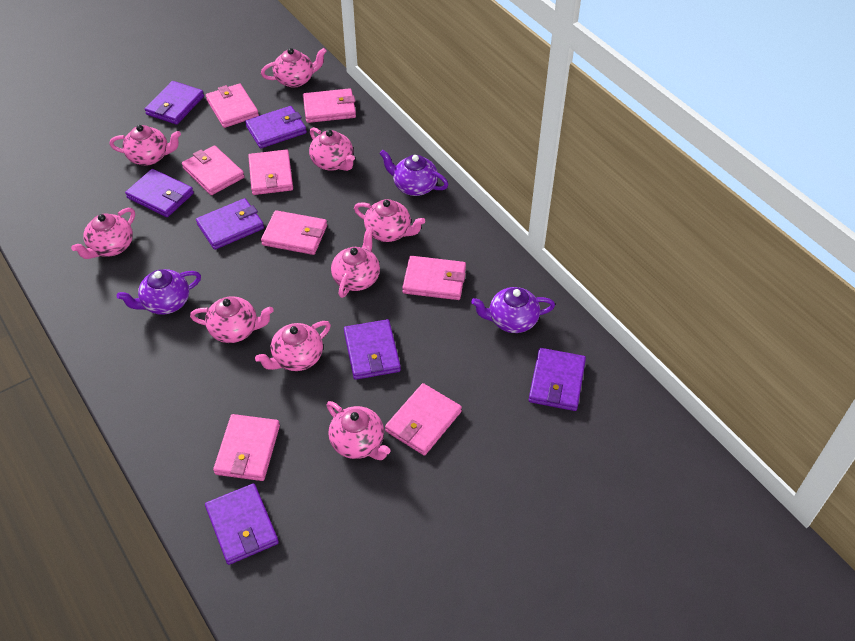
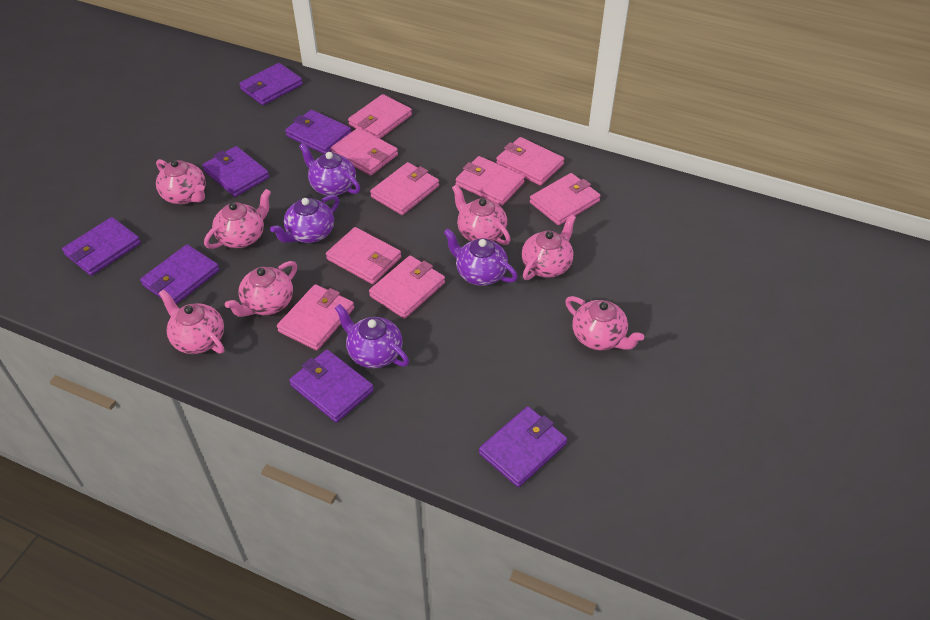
pink teapot: [71,208,135,259] [109,125,181,166] [190,296,274,343] [255,321,331,371] [261,48,327,88] [309,127,355,171] [326,401,391,460] [331,227,380,298] [354,199,425,242] = 9 -> [156,159,206,204] [159,289,224,354] [204,189,271,249] [225,261,297,317] [452,184,511,245] [522,215,576,280] [565,296,644,350] = 7
pink wallet: [182,146,244,195] [206,83,259,128] [213,414,280,481] [248,149,293,195] [261,210,327,255] [303,88,356,123] [385,383,462,455] [402,256,466,300] = 8 -> [277,284,354,350] [326,227,401,284] [331,128,398,176] [348,94,412,139] [369,255,445,319] [370,162,439,215] [456,156,525,206] [496,137,564,186] [530,173,601,225] = 9
purple teapot: [117,269,201,315] [379,150,448,196] [471,287,555,333] = 3 -> [270,195,339,243] [299,143,360,196] [335,304,409,368] [444,228,518,286] = 4

